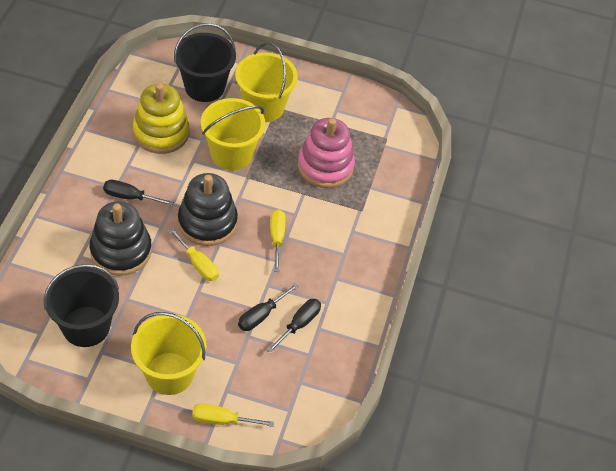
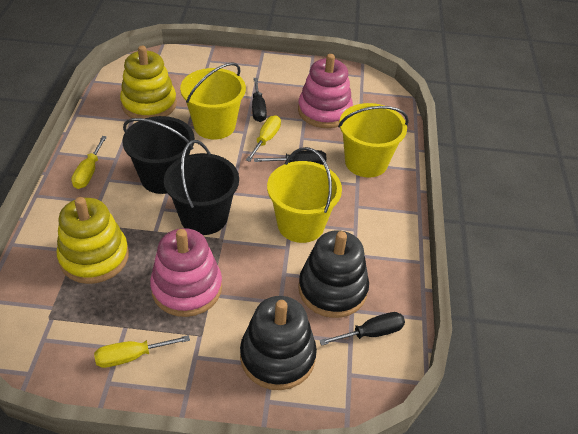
pink stacking toy: [298,118,355,188] = 1 -> [150,228,222,317] [298,54,353,128] = 2
yellow stacking toy: [133,83,190,154] = 1 -> [57,197,129,284] [120,46,177,119] = 2

